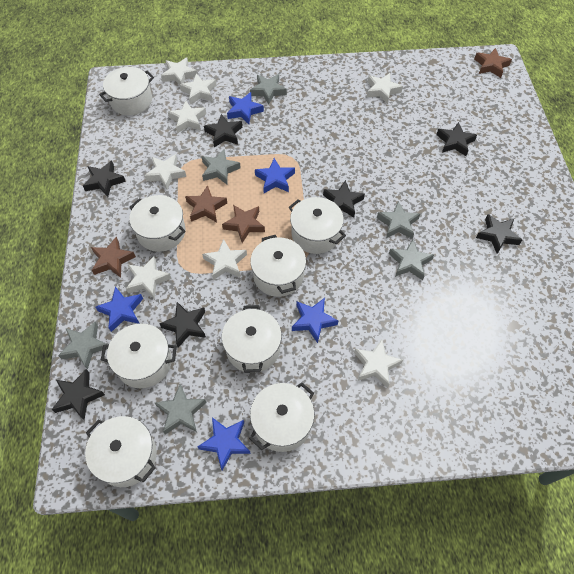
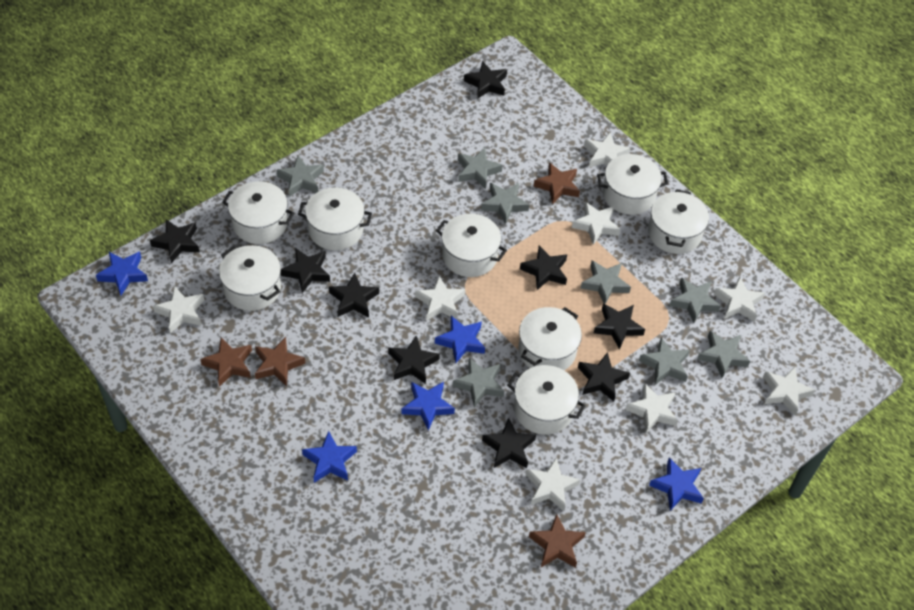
black star: [52,369,105,420] [83,161,126,197] [159,302,206,348] [204,114,242,147] [323,180,365,218] [437,122,477,156] [476,214,522,254] = 7 -> [150,219,199,263] [281,248,330,293] [329,272,379,317] [388,335,440,384] [464,61,507,99] [482,418,536,468] [520,246,567,290] [578,352,630,401] [594,303,645,350] = 9
grey star: [58,322,108,370] [155,384,207,434] [201,150,241,184] [250,74,287,105] [377,201,420,239] [389,240,434,280] = 6 -> [277,155,324,197] [452,358,504,407] [458,148,503,189] [481,183,529,224] [580,260,631,304] [639,337,690,385] [670,278,721,323] [697,331,750,378] = 8

